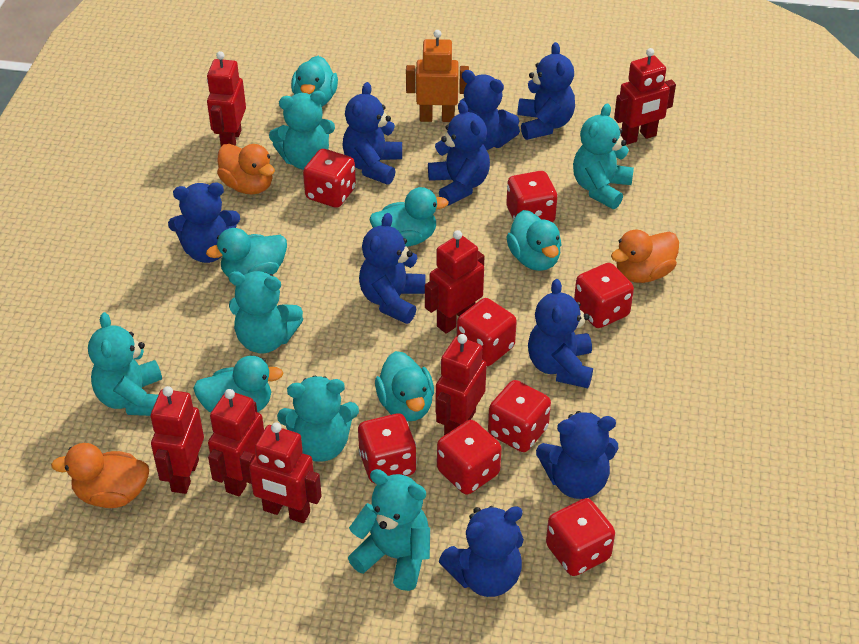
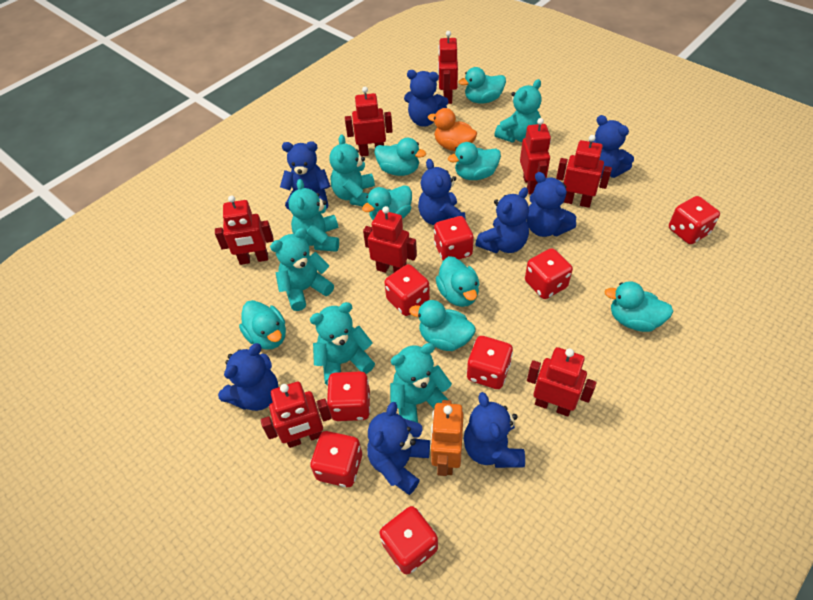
orange duck: [51,443,149,508] [217,144,275,194] [611,230,679,283] = 3 -> [428,108,477,151] = 1
red robot: [151,386,204,494] [207,51,246,147] [208,389,264,496] [240,422,322,523] [425,230,485,334] [436,334,487,435] [614,48,676,145] = 7 -> [215,195,274,265] [261,381,332,448] [345,87,393,157] [363,206,417,273] [438,31,458,104] [520,118,551,195] [527,347,596,416] [556,135,612,208] = 8
turquoise duck: [193,356,283,413] [206,228,287,277] [291,56,338,107] [370,187,449,247] [375,351,434,421] [506,210,561,271] = 6 -> [239,300,286,350] [362,185,412,220] [374,138,426,176] [409,300,475,351] [436,256,480,307] [448,142,501,180] [459,67,506,103] [604,281,674,332] = 8

